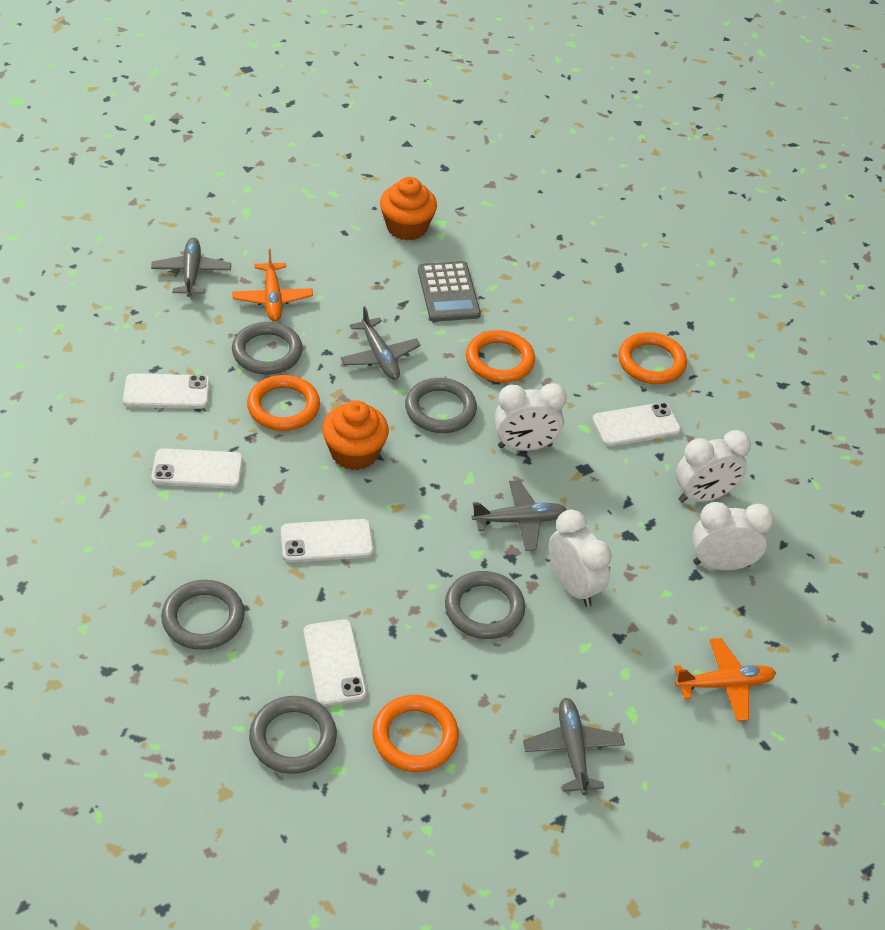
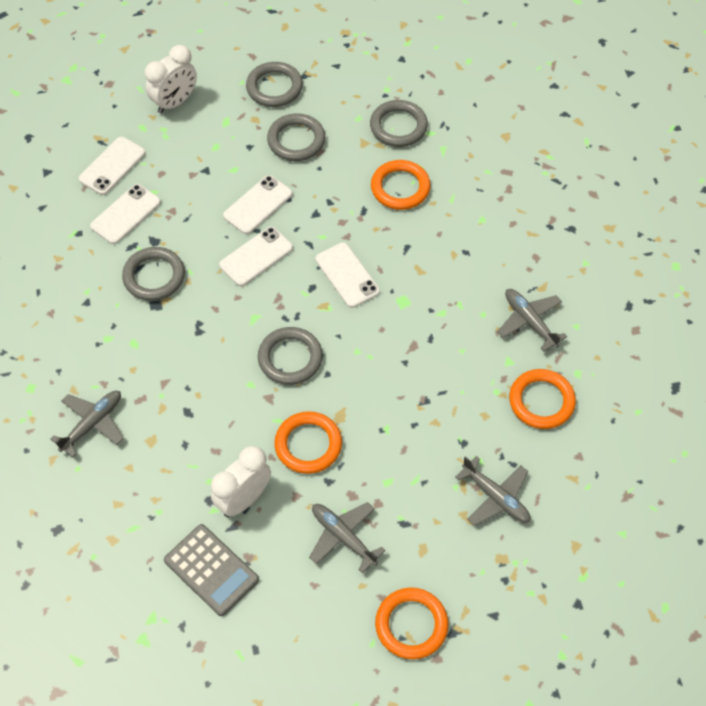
orange cupcake: [322,400,389,470] [380,177,437,241] = 2 -> none = 0
orange plane: [232,249,313,321] [674,638,776,721] = 2 -> none = 0
white clock: [494,383,567,451] [549,510,612,607] [676,430,751,503] [693,502,774,570] = 4 -> [145,45,197,114] [211,446,271,517] = 2

